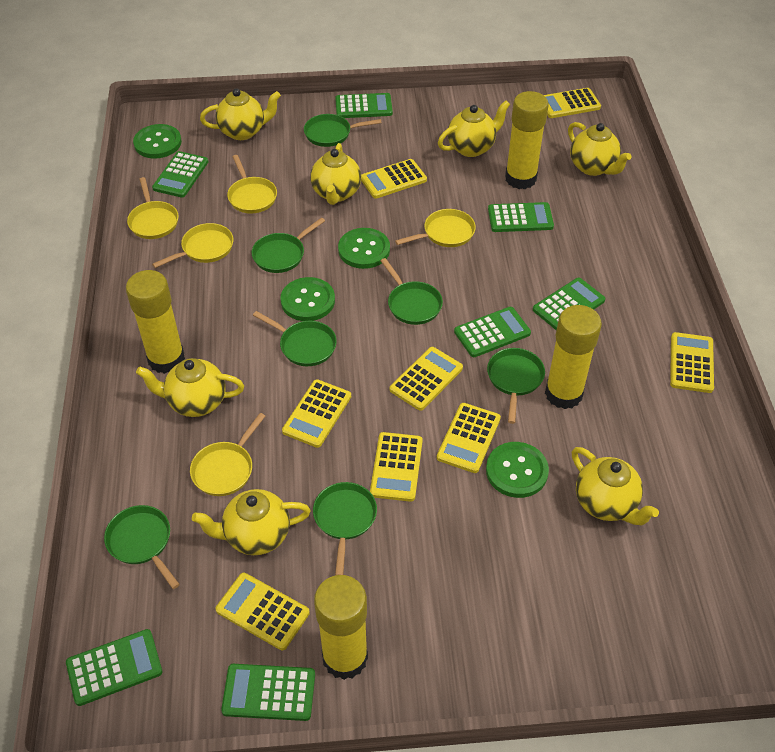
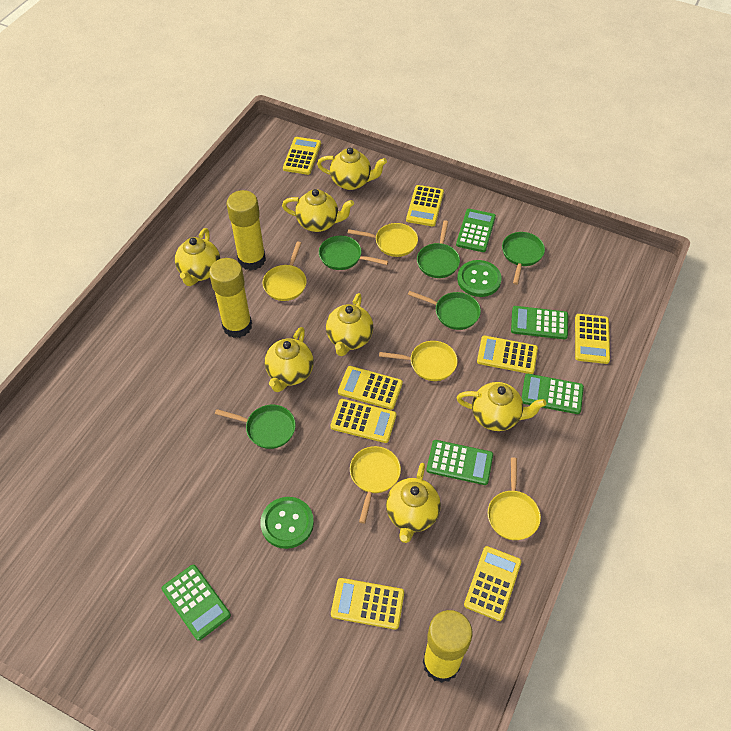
green button: [133,124,182,158] [280,277,335,321] [338,228,390,269] [486,442,549,498] = 4 -> [260,497,314,549] [457,260,502,297] = 2
green calculator: [66,629,162,706] [152,151,208,198] [221,664,315,721] [335,93,393,118] [454,307,531,357] [488,202,554,232] [533,278,605,330] = 7 -> [162,565,231,641] [426,440,493,485] [456,209,496,252] [511,306,568,339] [522,374,584,414] = 5
green pan: [104,505,180,589] [252,217,325,273] [253,311,337,366] [304,114,382,147] [313,482,377,576] [381,258,443,325] [487,348,545,424] = 7 -> [215,405,296,449] [319,236,388,270] [408,291,481,330] [417,220,460,278] [502,232,545,285] = 5
yellow glue stick: [126,270,185,374] [314,575,368,680] [505,91,549,189] [545,305,602,409] = 4 -> [209,258,252,338] [227,190,266,271] [423,610,473,683] = 3

